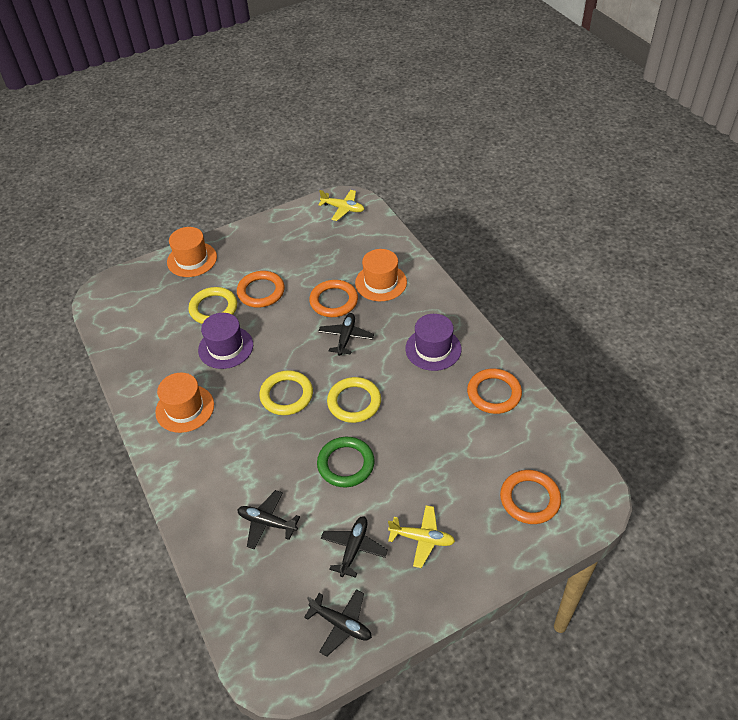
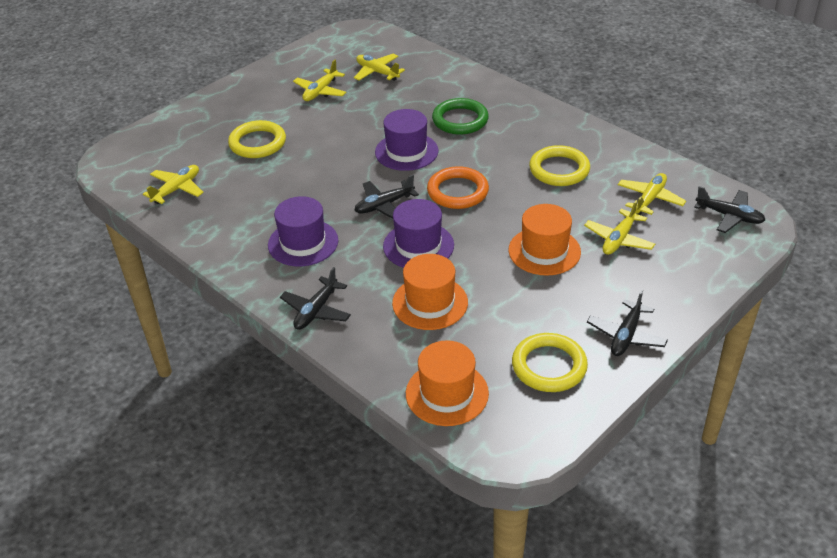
orange ring: [237,271,285,308] [309,280,358,317] [467,369,522,414] [500,470,561,524] = 4 -> [427,166,489,209] = 1
purple hat: [198,313,253,369] [405,314,462,371] = 2 -> [268,196,338,266] [375,109,439,171] [383,199,454,268] = 3
yellow plane: [318,190,364,221] [388,505,455,568] = 2 -> [143,165,204,204] [293,60,346,101] [354,54,405,81] [584,200,655,255] [618,173,686,215] = 5

